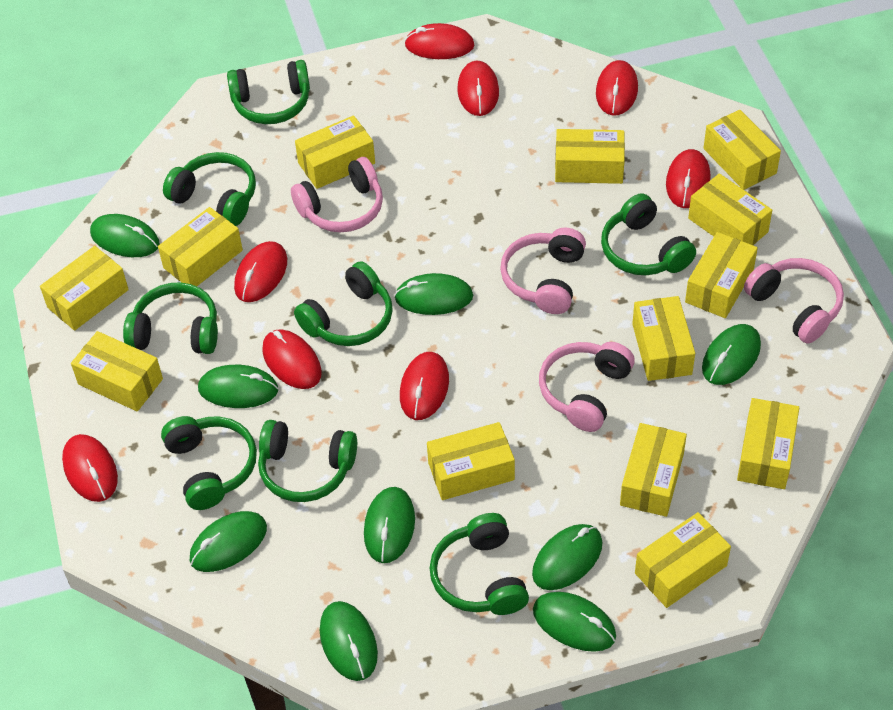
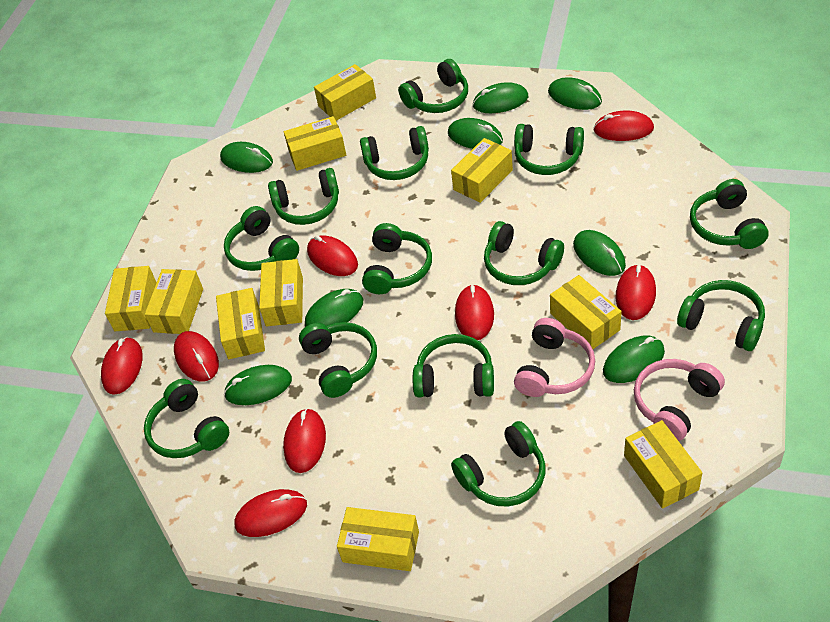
green headphones: [123,282,218,354] [161,416,257,510] [163,152,256,226] [227,60,310,124] [258,420,357,502] [294,261,393,346] [430,513,529,615] [601,193,696,275] = 8 -> [144,379,229,458] [224,206,299,271] [268,168,339,225] [299,322,377,398] [360,126,429,180] [362,223,432,294] [398,59,468,113] [413,334,494,397] [451,421,546,506] [484,221,564,285] [514,124,584,175] [677,280,765,351] [690,179,769,249] = 13
green mouse: [90,214,160,257] [190,511,267,572] [198,365,278,408] [320,601,378,681] [364,487,415,563] [394,273,473,315] [532,524,602,590] [533,592,616,652] [702,324,761,385] = 9 -> [220,142,273,173] [224,365,292,405] [305,289,363,327] [448,118,503,149] [472,82,528,113] [548,77,602,110] [573,230,626,276] [603,336,665,383] = 8
pink headphones: [291,157,383,232] [500,228,586,314] [539,342,635,432] [744,258,844,344] = 4 -> [514,318,595,397] [634,359,725,441] = 2
yellow box: [40,246,129,331] [71,331,163,412] [158,207,243,286] [295,115,375,189] [427,422,515,500] [555,129,625,184] [620,423,687,517] [632,296,695,381] [635,512,731,608] [685,232,758,318] [688,173,772,245] [704,110,781,190] [737,398,799,489] = 13 -> [105,266,157,331] [145,269,203,334] [216,288,265,359] [259,259,303,327] [284,116,346,171] [314,64,376,121] [337,507,419,571] [451,138,513,203] [550,275,622,349] [624,420,702,509] = 10

